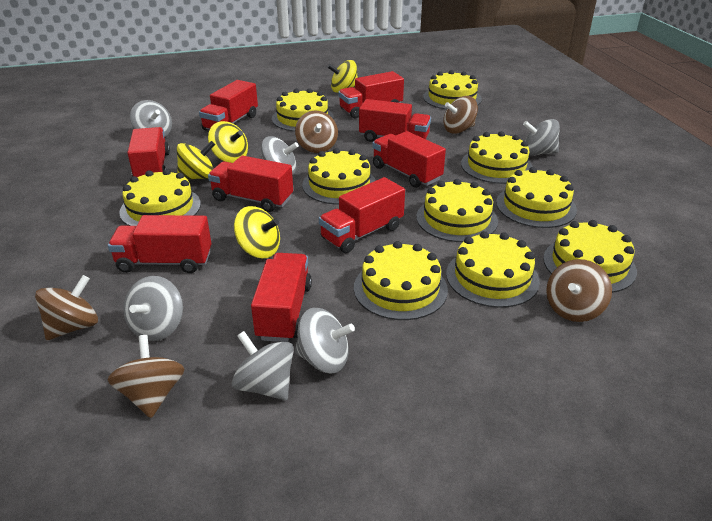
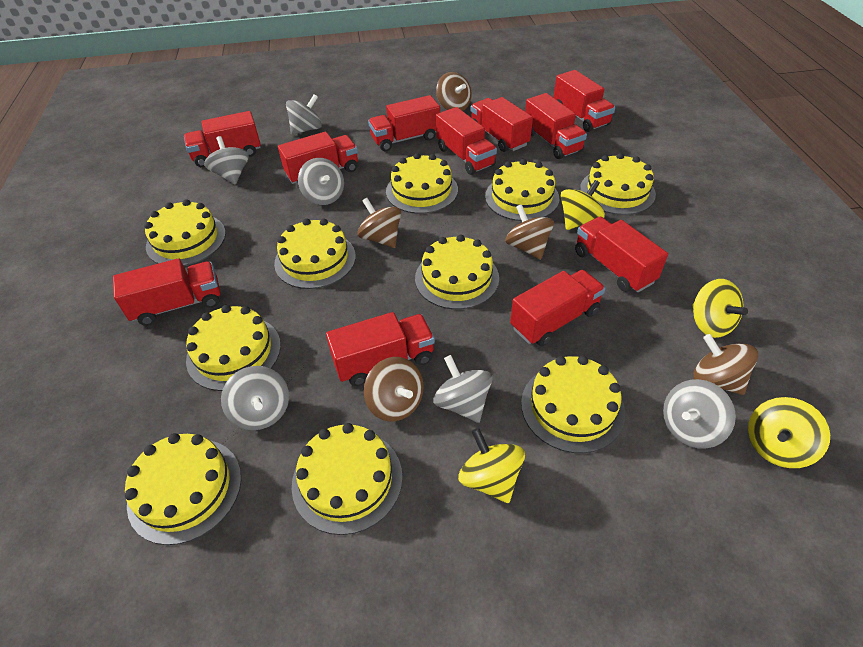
red truck: [108,215,211,273] [127,127,170,177] [199,80,258,131] [208,156,293,212] [251,253,312,342] [319,177,405,253] [338,71,404,118] [359,99,431,142] [372,131,446,188] = 9 -> [113,258,220,326] [184,111,261,167] [278,132,358,184] [326,312,435,386] [368,95,440,151] [436,107,497,175] [470,97,533,152] [510,270,605,346] [525,93,587,159] [553,70,615,132] [575,216,668,292] = 11

